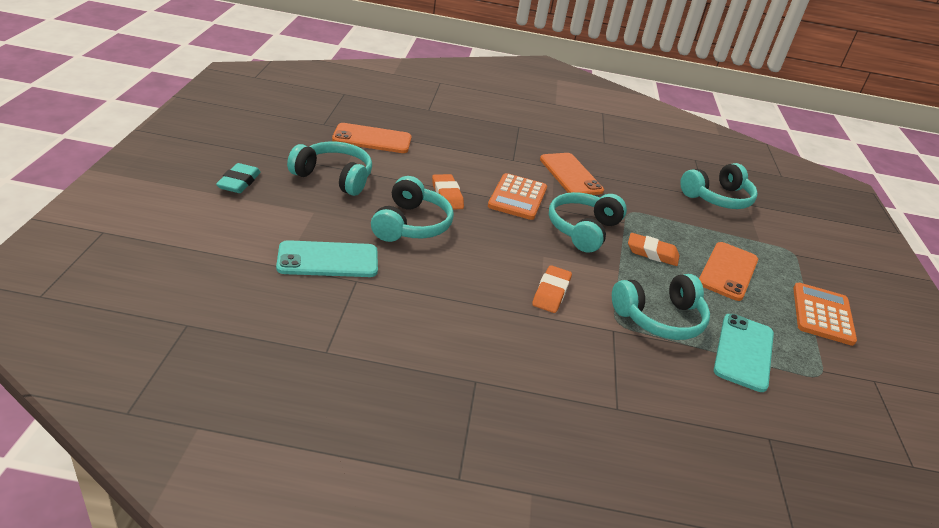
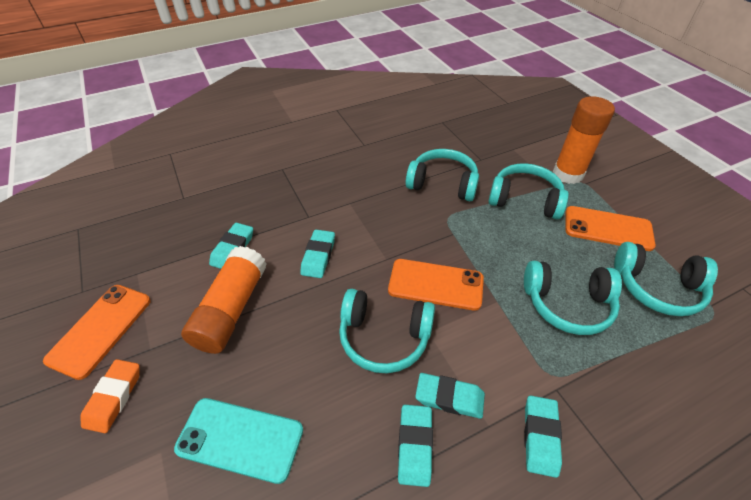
orange calculator: [488,173,547,220] [793,283,857,346] = 2 -> none = 0
orange eraser: [432,174,464,210] [532,265,572,313] [628,233,679,266] = 3 -> [81,359,140,433] = 1
orange glue stick: none = 0 -> [181,246,267,354] [553,96,615,184] = 2
turquoise eraser: [216,163,261,193] = 1 -> [209,223,253,269] [300,230,335,278] [398,405,433,487] [415,373,485,419] [524,396,562,478] = 5
turquoise phone: [276,240,378,277] [714,314,774,392] = 2 -> [174,398,303,484] = 1

